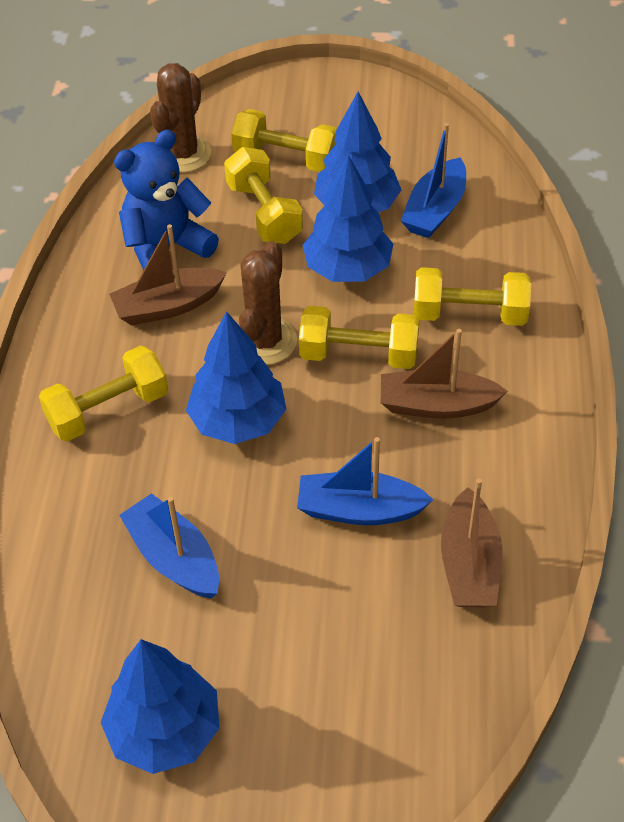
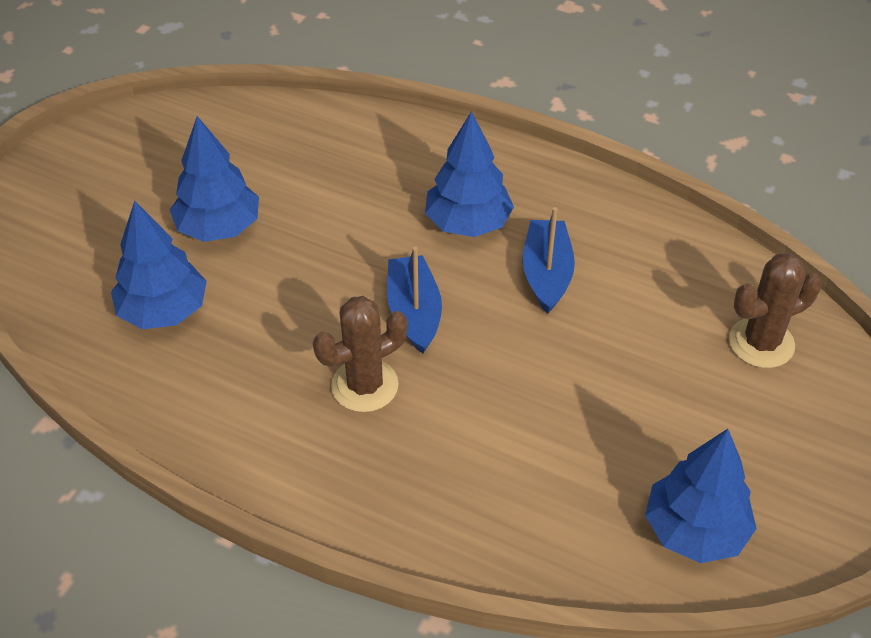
blue boat: [119,493,219,598] [297,437,434,525] [401,123,466,238] = 3 -> [387,247,442,354] [523,207,575,314] = 2
blue teddy bear: [114,130,219,271] = 1 -> none = 0
brown boat: [109,224,227,325] [381,329,508,419] [441,478,503,607] = 3 -> none = 0
yellow dumbbell: [39,346,168,442] [224,147,303,244] [231,109,337,172] [299,306,419,369] [414,267,531,326] = 5 -> none = 0

